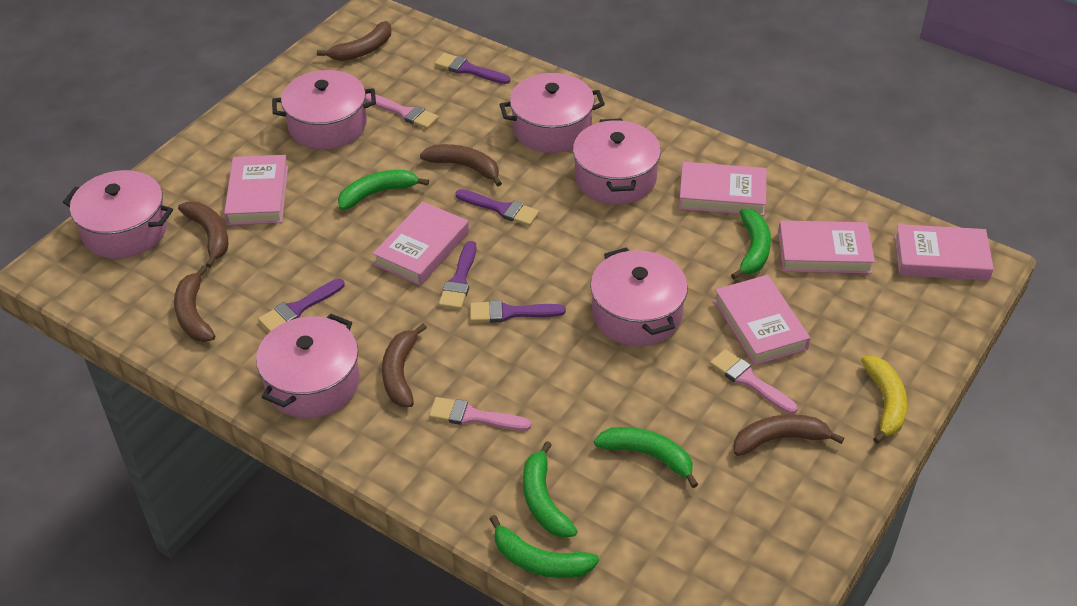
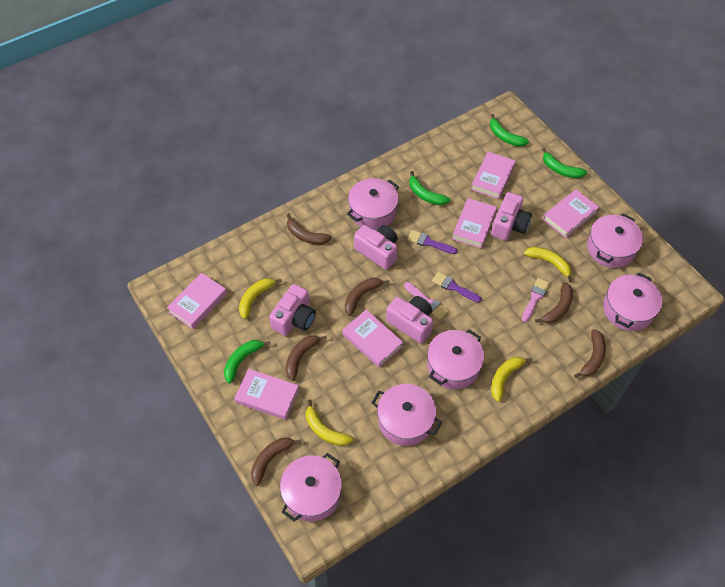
green banana: [338,170,429,210] [490,515,599,578] [523,441,577,538] [594,427,698,488] [731,209,771,280] = 5 -> [224,340,271,384] [409,171,450,205] [490,114,529,147] [542,148,587,178] = 4
pink brush: [365,93,439,129] [429,397,532,431] [710,349,798,414] = 3 -> [404,282,448,320] [522,278,550,322] = 2
pink camera: none = 0 -> [269,284,316,336] [354,225,398,270] [386,296,433,344] [491,192,532,241] = 4
purple brush: [258,279,345,332] [435,53,510,84] [439,241,476,310] [455,189,539,226] [470,300,566,323] = 5 -> [407,230,458,254] [432,272,482,303] = 2
yellow banana: [861,356,907,444] = 1 -> [239,278,282,319] [306,400,353,446] [491,357,532,402] [524,247,572,282] = 4

